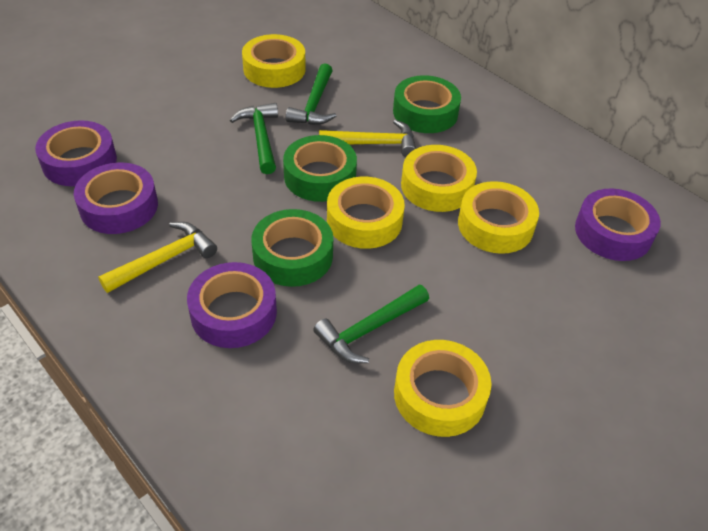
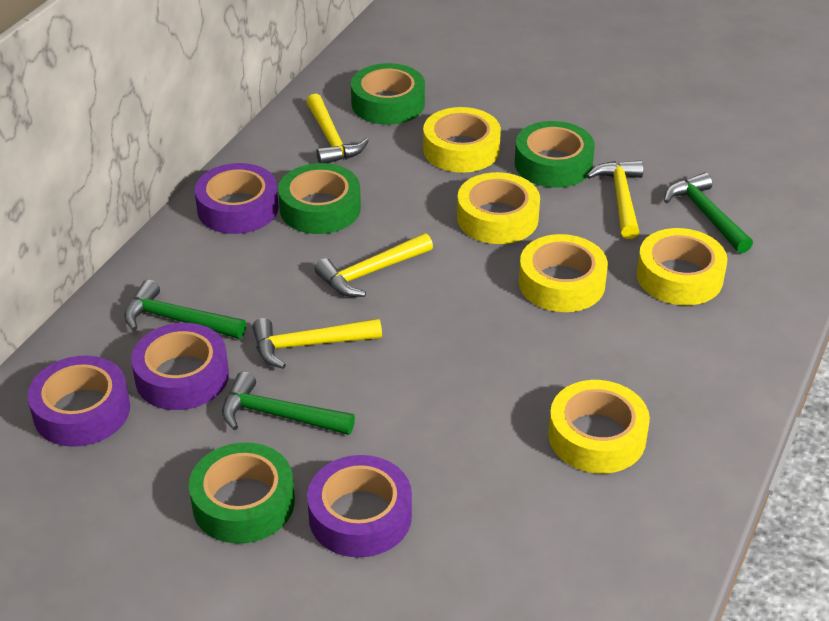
green tape: [251,209,333,287] [283,135,357,202] [393,75,461,133] = 3 -> [189,442,295,544] [278,163,361,234] [351,63,425,125] [515,121,595,188] = 4
yellow hammer: [98,222,217,293] [319,120,416,157] = 2 -> [252,318,382,369] [306,94,369,164] [314,233,433,297] [586,160,643,239] = 4

